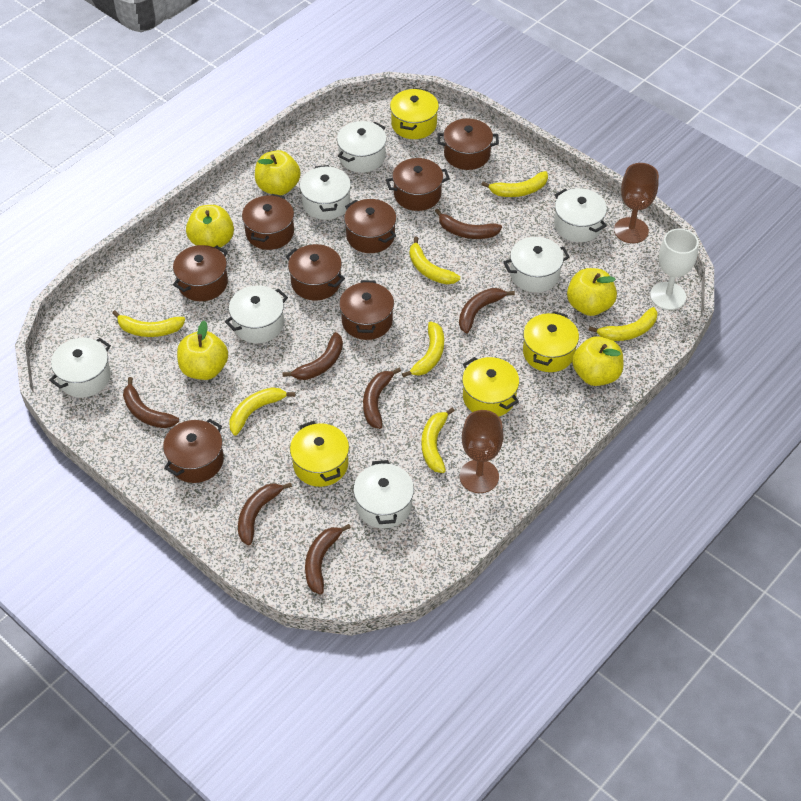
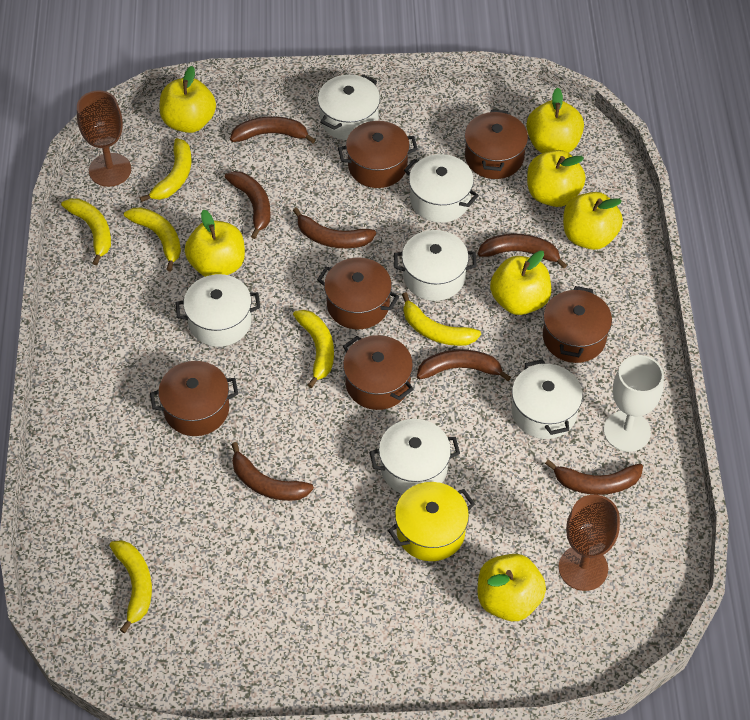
brown pot: [163,419,224,483] [173,245,228,301] [242,194,294,250] [286,244,345,301] [339,280,394,340] [344,199,396,253] [386,158,450,211] [438,118,499,170] = 8 -> [150,361,238,436] [317,258,399,329] [338,121,418,188] [343,335,414,410] [465,109,528,179] [543,286,612,363] = 6
white pot: [49,338,111,397] [225,286,288,343] [300,165,351,220] [337,121,387,173] [353,460,414,528] [503,237,570,293] [554,188,607,242] = 7 -> [175,274,260,347] [318,74,380,140] [370,419,460,494] [394,230,477,301] [404,154,479,223] [512,359,583,439] = 6
yellow apple: [177,321,228,380] [186,205,234,249] [255,150,301,195] [567,268,617,316] [572,336,623,386] = 5 -> [159,66,216,133] [185,210,245,277] [477,554,546,621] [490,251,551,315] [526,88,584,153] [527,150,586,207] [563,192,623,250] = 7
yellow banana: [112,310,185,337] [229,387,295,436] [402,322,444,378] [410,237,460,284] [422,407,455,473] [481,171,548,197] [589,307,657,341] = 7 -> [61,198,111,265] [110,540,152,633] [124,207,181,271] [140,138,192,202] [293,310,334,388] [402,292,481,346] = 6
yellow pot: [290,421,349,487] [390,88,439,139] [462,357,519,416] [523,311,579,372] = 4 -> [388,482,475,561] = 1

